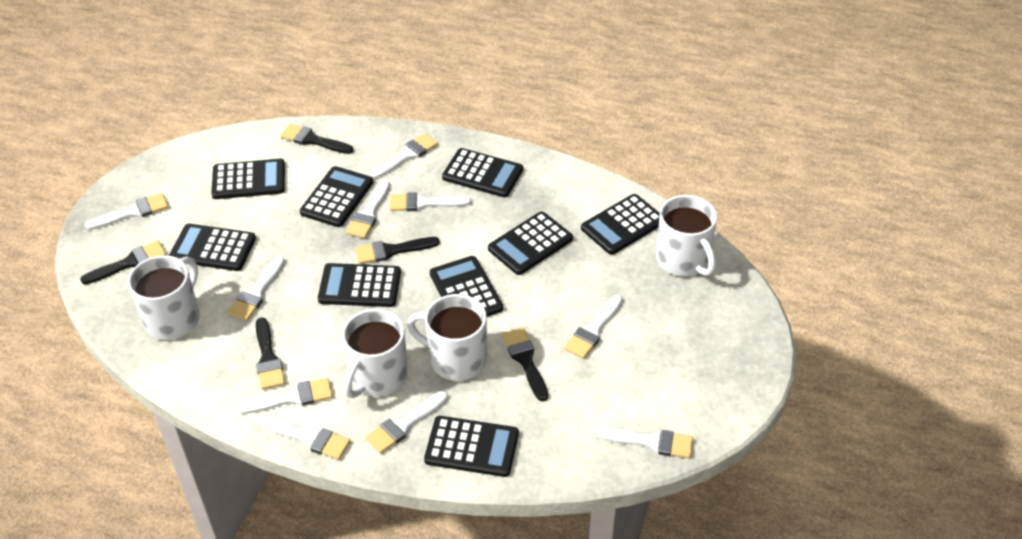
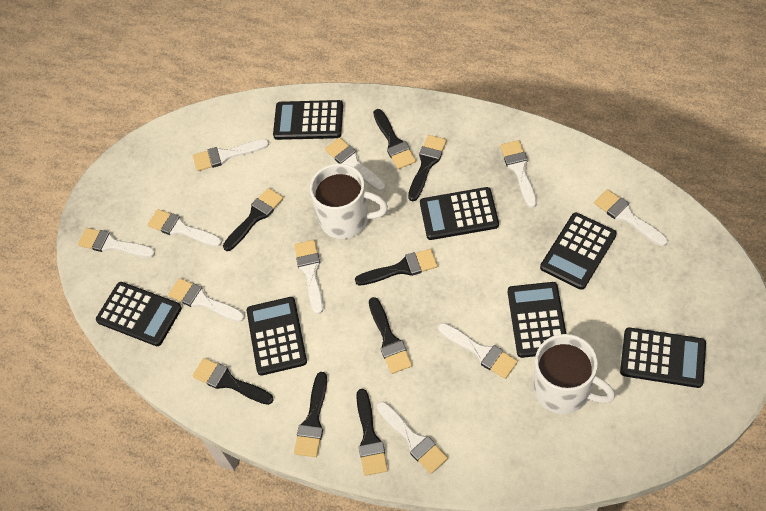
black brush: [81,241,166,284] [256,317,285,390] [280,124,354,154] [355,237,440,264] [502,328,548,401] = 5 -> [192,358,273,405] [223,188,284,251] [294,372,327,457] [355,249,438,285] [356,389,388,476] [369,297,412,374] [373,109,416,169] [408,135,447,201] = 8
black calculator: [169,224,256,271] [211,159,285,199] [300,166,373,227] [318,263,401,307] [424,416,519,477] [430,256,503,317] [442,148,523,197] [488,212,573,275] [581,194,660,255] = 9 -> [96,282,182,346] [247,297,307,376] [273,100,343,140] [420,187,499,240] [508,282,566,358] [540,213,617,290] [620,328,706,388] = 7
white mug: [128,255,200,340] [342,309,408,398] [407,294,487,381] [656,195,717,276] = 4 -> [310,164,388,239] [533,334,615,414] = 2

